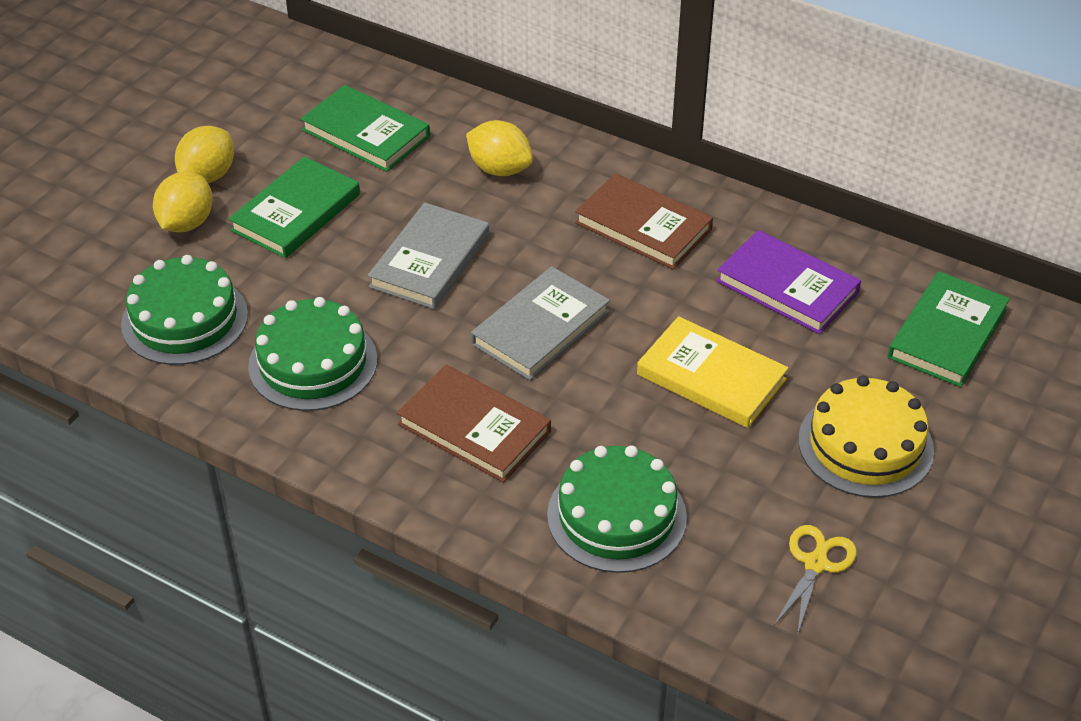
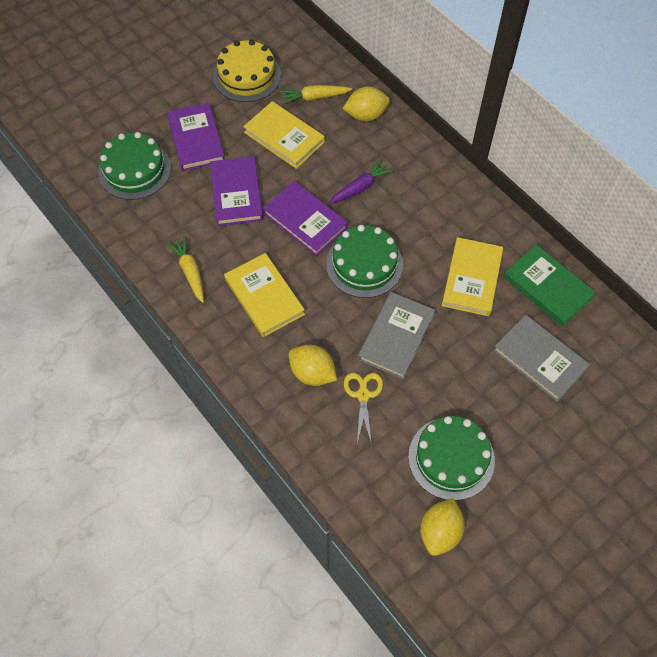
brown book: [397,365,551,483] [575,173,713,270] = 2 -> none = 0
green book: [228,156,360,258] [300,85,430,172] [888,271,1010,387] = 3 -> [504,245,596,326] = 1
purple book: [716,230,861,334] = 1 -> [167,103,225,171] [210,156,263,226] [263,181,348,256] = 3
purple carrot: none = 0 -> [328,159,393,204] = 1
yellow book: [637,316,788,428] = 1 -> [224,253,305,337] [243,101,325,169] [442,237,503,317] = 3
yellow carrot: none = 0 -> [167,236,204,303] [280,85,352,104] = 2

